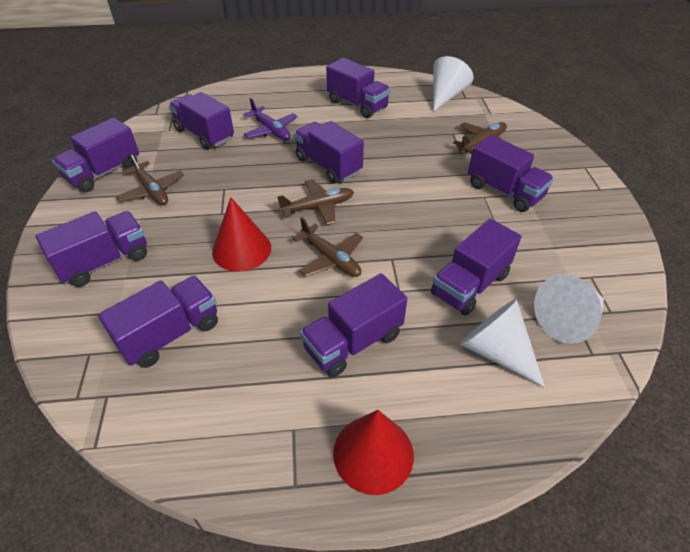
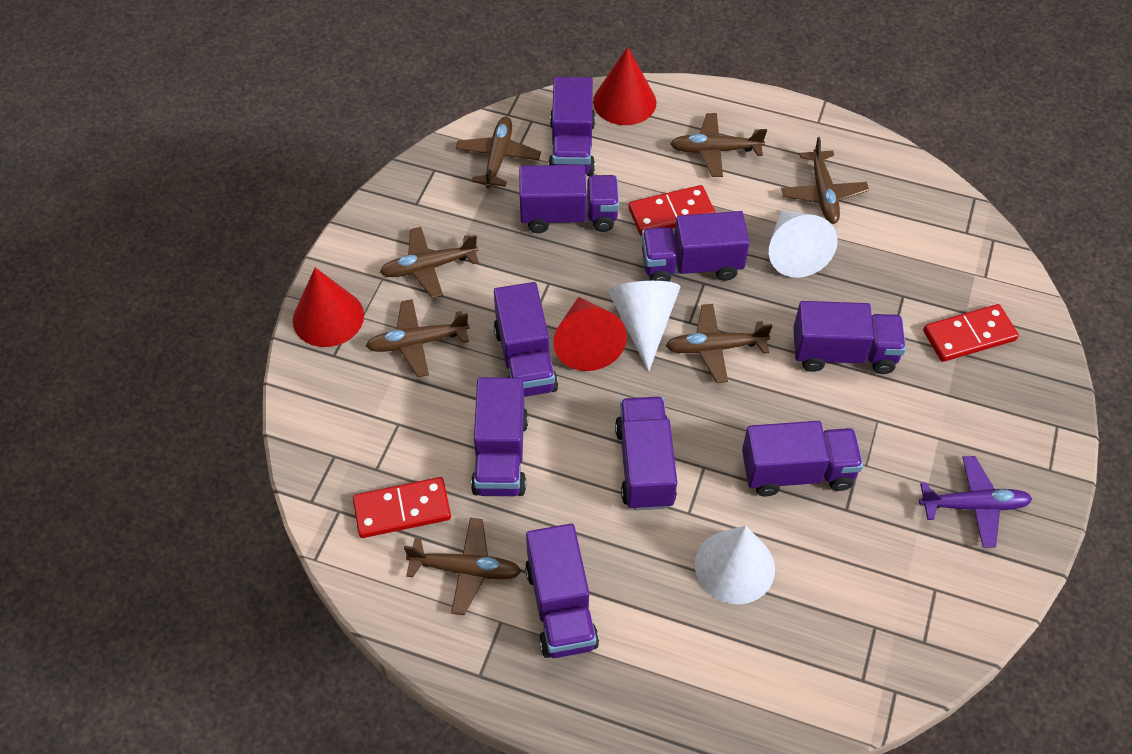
brown plane: [116,153,184,205] [277,179,354,225] [292,217,363,277] [453,122,507,154] = 4 -> [366,299,469,377] [380,227,479,298] [404,518,522,615] [456,117,541,188] [666,304,772,383] [670,113,767,177] [781,137,869,224] = 7
red cone: [212,197,271,272] [333,410,414,495] = 2 -> [293,267,364,347] [553,297,627,371] [593,47,657,125] = 3
red domino: none = 0 -> [353,477,451,538] [628,185,715,236] [923,304,1019,362] = 3

